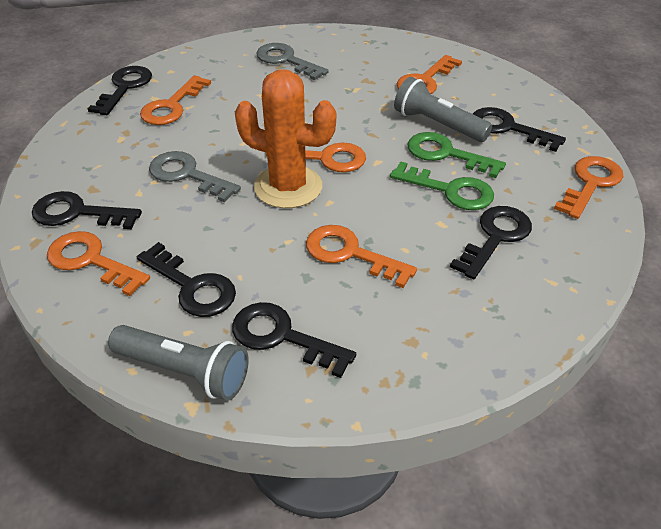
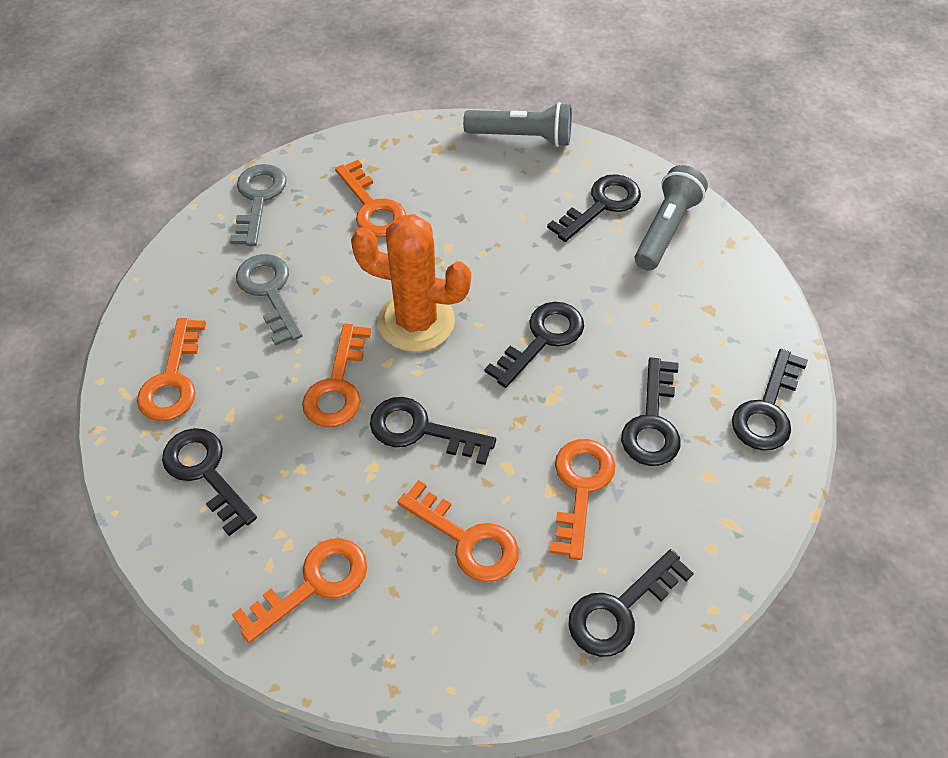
black key: [32,191,142,229] [88,66,152,115] [137,242,236,317] [232,302,356,378] [450,206,532,279] [473,107,566,152] = 6 -> [162,428,257,536] [370,397,496,465] [485,302,584,388] [547,174,641,242] [568,549,694,657] [621,357,681,466] [732,349,808,451] = 7
green key: [390,161,494,210] [407,132,506,178] = 2 -> none = 0

